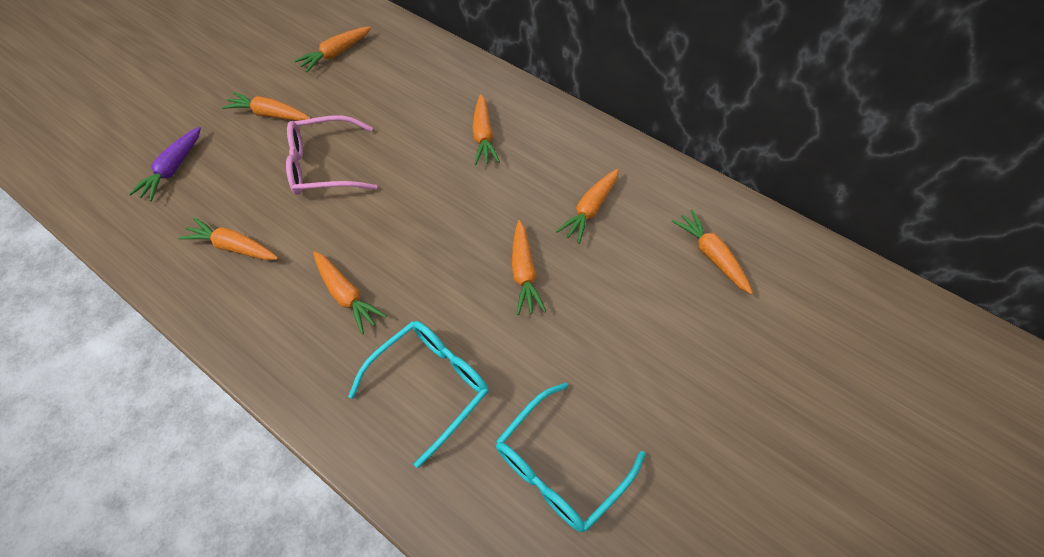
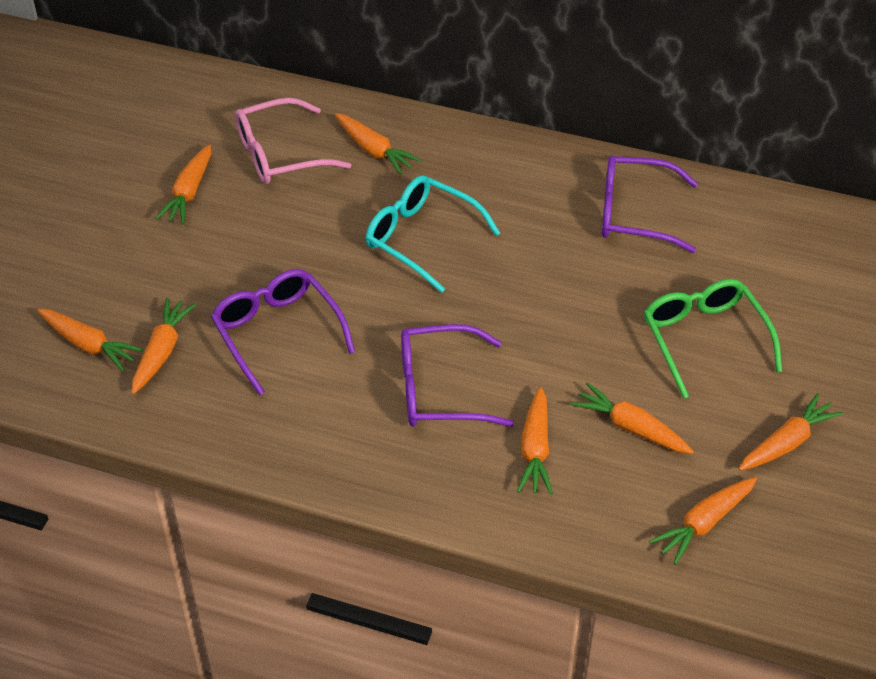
green glasses: none = 0 -> [644,279,782,399] = 1
purple carrot: [129,127,201,201] = 1 -> none = 0
purple glasses: none = 0 -> [211,269,355,396] [401,324,514,427] [602,155,698,253] = 3
turquoise glasses: [348,321,489,468] [496,383,645,532] = 2 -> [366,175,500,293] = 1

